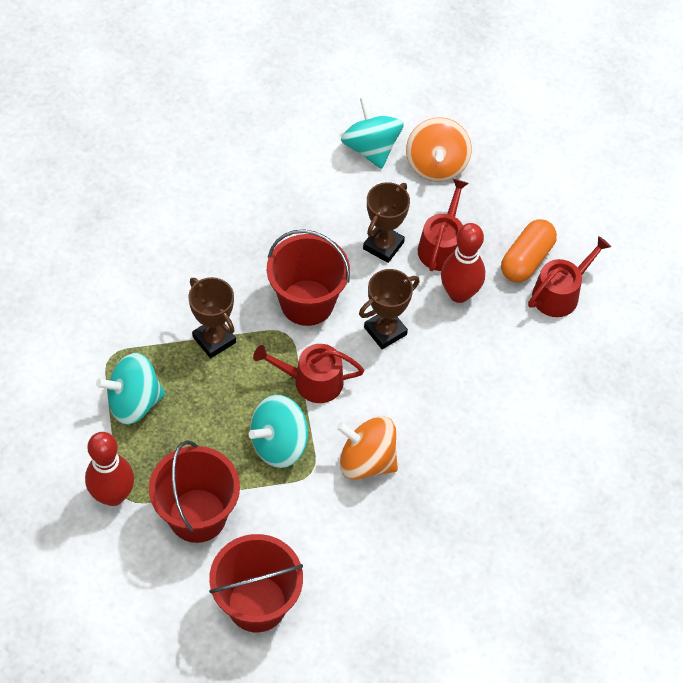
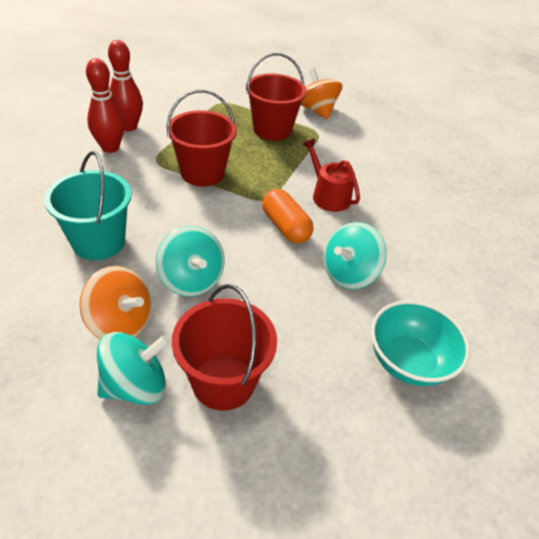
brown trophy: [188,277,236,358] [359,269,420,349] [363,182,410,263] = 3 -> none = 0
red watering can: [253,344,364,403] [418,179,469,271] [528,236,611,317] = 3 -> [302,139,360,212] = 1
turquoise bowl: none = 0 -> [371,300,470,386] = 1
turquoise bucket: none = 0 -> [44,151,131,260] = 1

